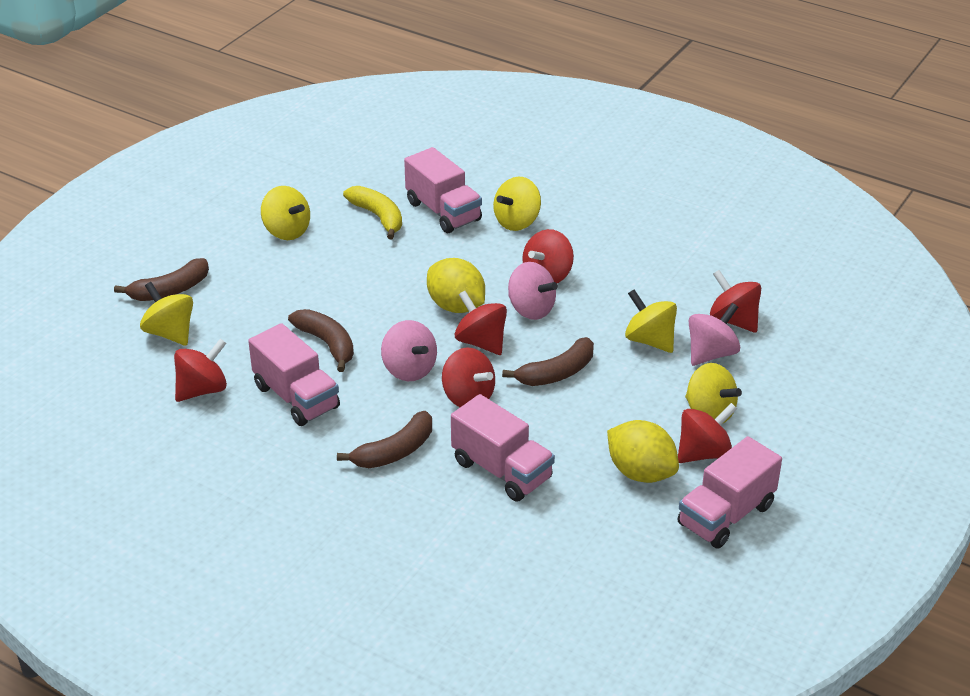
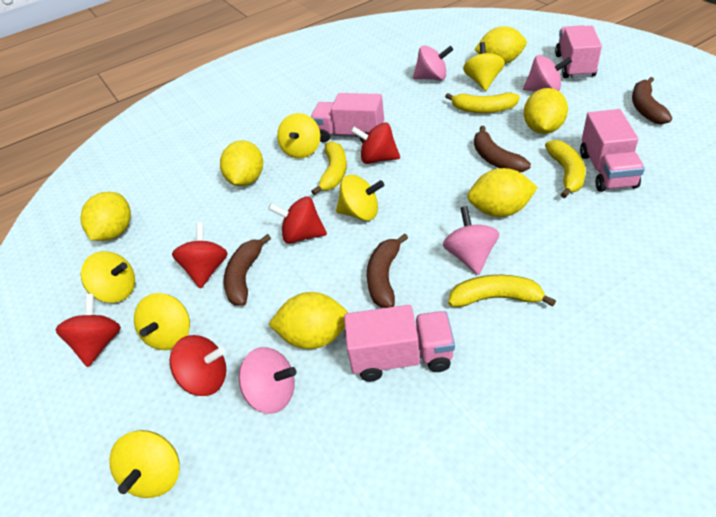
pink spinning top: [381,320,437,381] [508,262,558,320] [689,303,740,366] = 3 -> [239,347,296,414] [413,45,453,80] [443,206,499,275] [523,55,572,91] = 4
red spinning top: [174,339,227,402] [442,347,495,407] [455,291,507,355] [522,229,574,283] [678,403,737,463] [710,270,761,333] = 6 -> [55,294,121,367] [170,335,226,396] [172,222,228,289] [268,196,327,244] [351,122,400,164] = 5
yellow banana: [343,186,402,239] = 1 -> [311,141,347,195] [445,92,520,113] [448,275,556,307] [545,140,586,198] = 4
yellow lemon: [427,258,485,313] [607,420,679,483] = 2 -> [80,192,131,241] [220,140,263,186] [268,292,348,349] [467,168,538,217] [474,26,527,64] [524,88,568,134] = 6
yellow spinning top: [140,282,193,346] [261,186,310,240] [493,177,541,231] [625,290,677,353] [685,363,742,423] = 5 -> [81,251,135,303] [109,430,180,498] [134,293,190,350] [277,113,320,158] [336,175,384,221] [463,42,505,91] = 6

